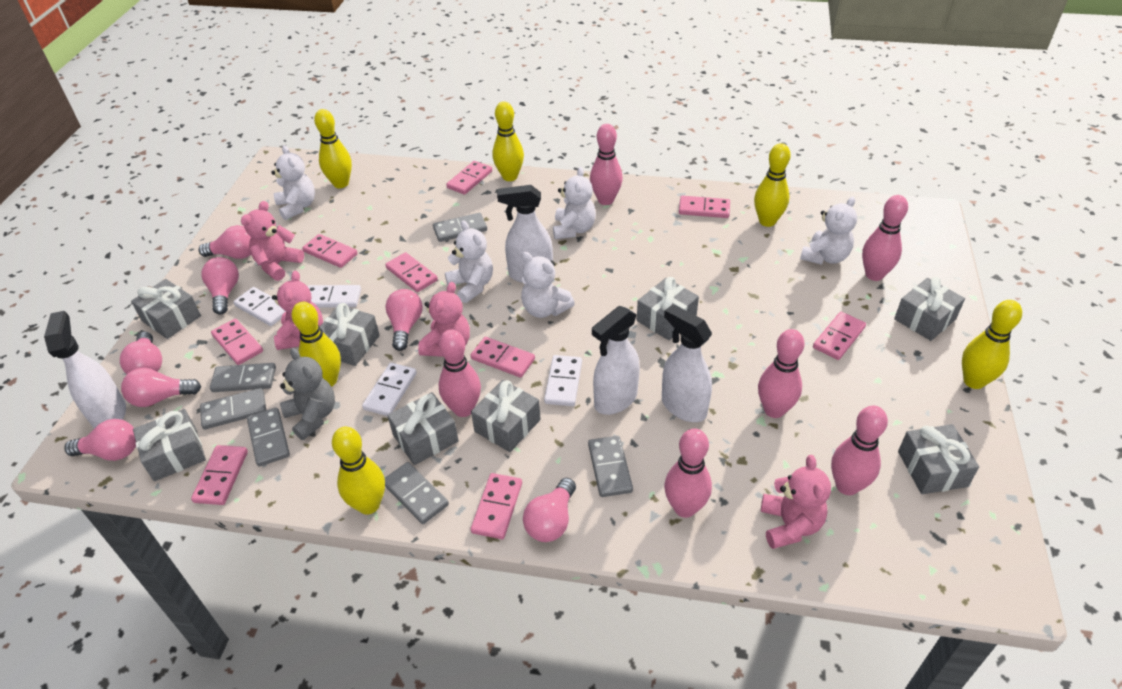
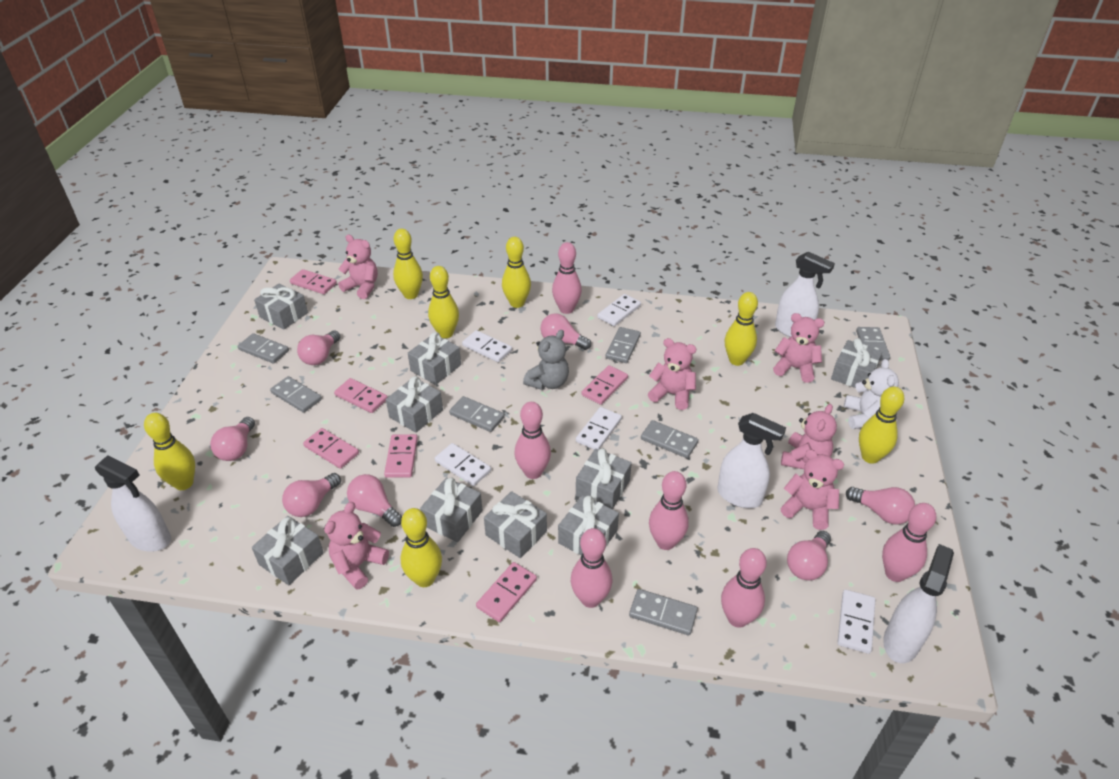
grey domino: [200,388,266,430] [210,363,276,392] [247,408,290,466] [385,462,449,524] [433,213,487,242] [588,436,633,497] = 6 -> [238,333,289,363] [270,376,322,413] [449,396,505,432] [605,327,641,363] [629,589,698,635] [641,420,698,458] [856,327,890,361] = 7
grey gift: [131,279,201,339] [133,409,206,481] [320,303,380,366] [387,392,459,465] [471,380,541,452] [637,277,699,340] [894,277,965,341] [898,424,979,494] = 8 -> [252,516,324,585] [254,284,308,330] [386,376,443,433] [408,332,461,385] [420,477,483,542] [484,491,547,558] [558,495,619,555] [576,448,632,509] [831,338,882,388] = 9
pink domino: [191,445,248,505] [211,318,263,365] [302,234,358,268] [385,252,438,292] [446,161,492,195] [470,337,535,378] [471,473,522,539] [679,196,730,218] [813,312,866,360] = 9 -> [290,269,337,294] [303,428,359,469] [334,378,388,413] [384,434,418,478] [476,562,537,622] [582,365,628,405] = 6
pink teddy bear: [241,201,304,281] [272,271,323,350] [418,282,470,357] [761,455,831,549] = 4 -> [324,502,389,590] [338,234,378,299] [648,338,696,410] [773,313,825,383] [780,449,844,530] [781,404,837,469] = 6
white domino: [233,287,286,326] [308,285,361,308] [362,363,417,416] [544,355,582,406] = 4 -> [435,443,491,486] [462,330,512,362] [576,407,622,450] [597,294,641,326] [837,590,875,654] = 5
white teddy bear: [271,145,315,220] [445,220,493,303] [521,252,575,318] [553,167,596,239] [800,196,857,265] = 5 -> [844,359,899,429] = 1
yellow bowling pin: [291,302,341,387] [314,109,352,188] [332,427,385,514] [492,102,524,181] [754,143,791,227] [962,300,1022,389] = 6 -> [144,413,195,490] [393,229,423,299] [400,508,442,587] [428,266,459,338] [502,237,531,308] [725,292,758,366] [859,386,904,464] = 7

